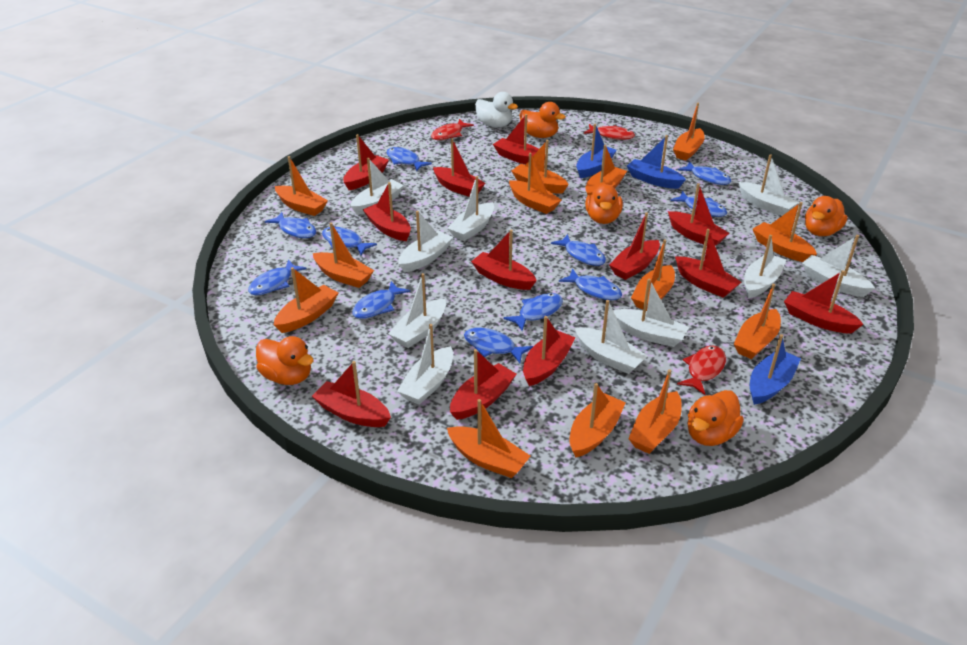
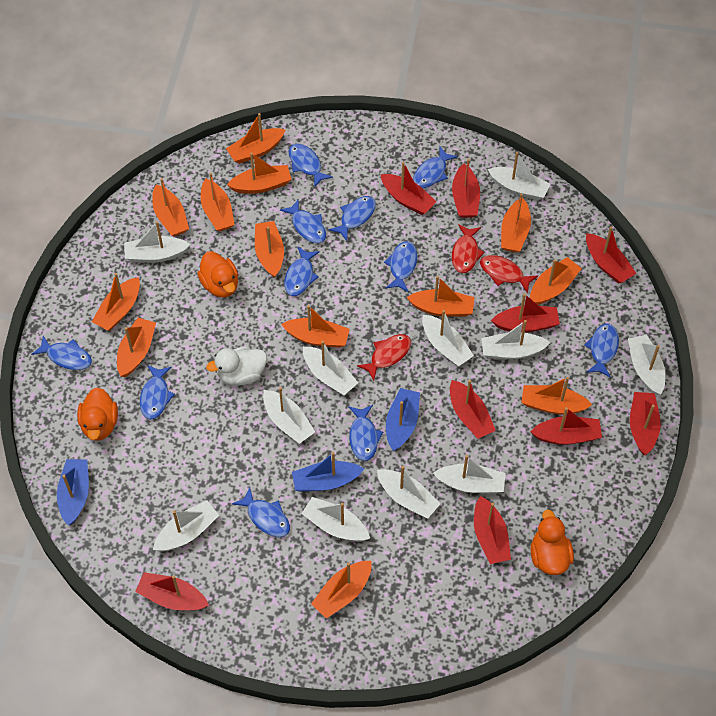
orange duck: [256,336,314,385] [519,102,566,138] [585,184,623,224] [688,390,744,446] [805,196,848,236] = 5 -> [77,387,118,441] [197,251,238,298] [530,509,574,575] = 3
red boat: [312,361,391,427] [343,134,389,190] [363,182,411,241] [433,138,485,197] [450,349,517,420] [471,230,537,290] [493,114,539,164] [523,316,576,386] [609,212,660,280] [668,183,729,246] [675,229,741,298] [784,270,864,333] = 12 -> [135,572,209,610] [381,162,437,215] [450,380,496,439] [452,159,480,218] [474,496,511,564] [491,293,560,332] [530,407,602,445] [586,227,636,284] [630,392,661,455] = 9
white boat: [351,158,404,215] [388,273,446,348] [397,324,453,405] [398,211,453,272] [447,176,494,241] [575,300,648,374] [613,279,689,347] [739,154,799,216] [744,235,786,298] [802,235,875,297] = 10 -> [124,221,191,262] [153,500,219,551] [263,387,315,444] [301,497,370,541] [303,341,358,395] [377,466,441,519] [422,310,474,366] [433,455,506,493] [481,320,550,359] [488,152,550,200] [628,334,665,395] = 11

